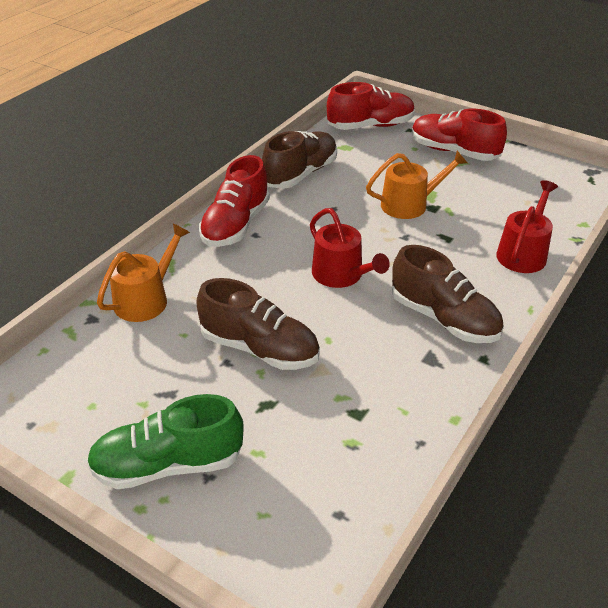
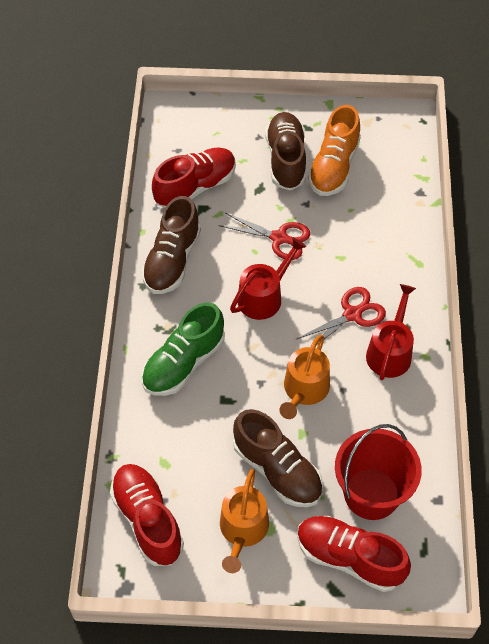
orange shoe: none = 0 -> [308,105,361,196] = 1
red bucket: none = 0 -> [335,424,422,520] = 1
red scissors: none = 0 -> [219,213,310,260] [297,287,386,344] = 2

